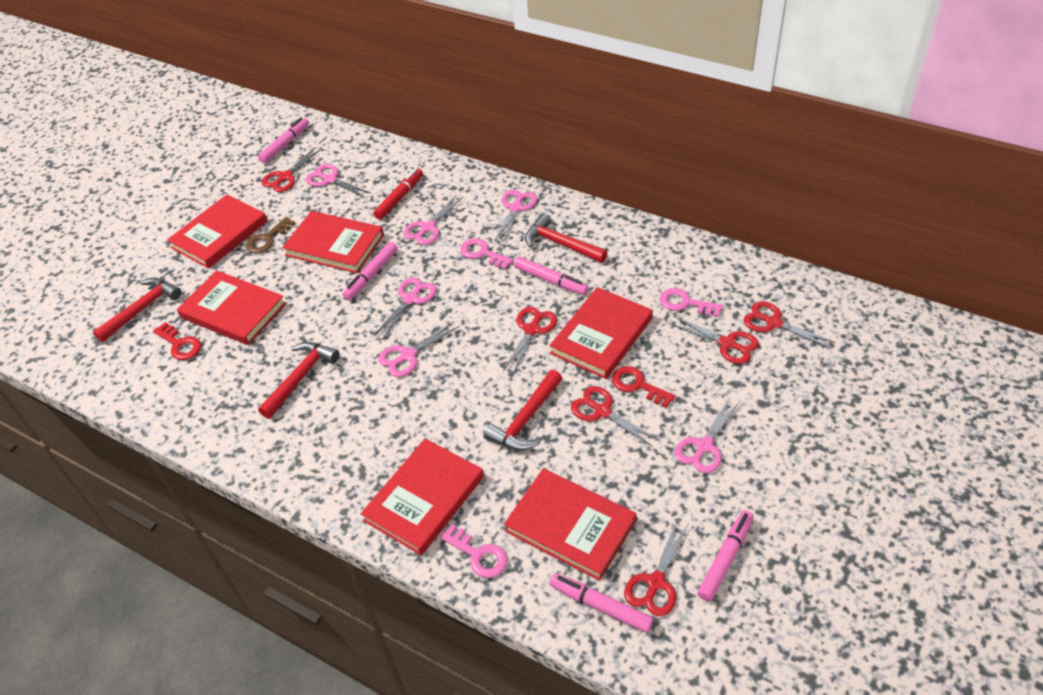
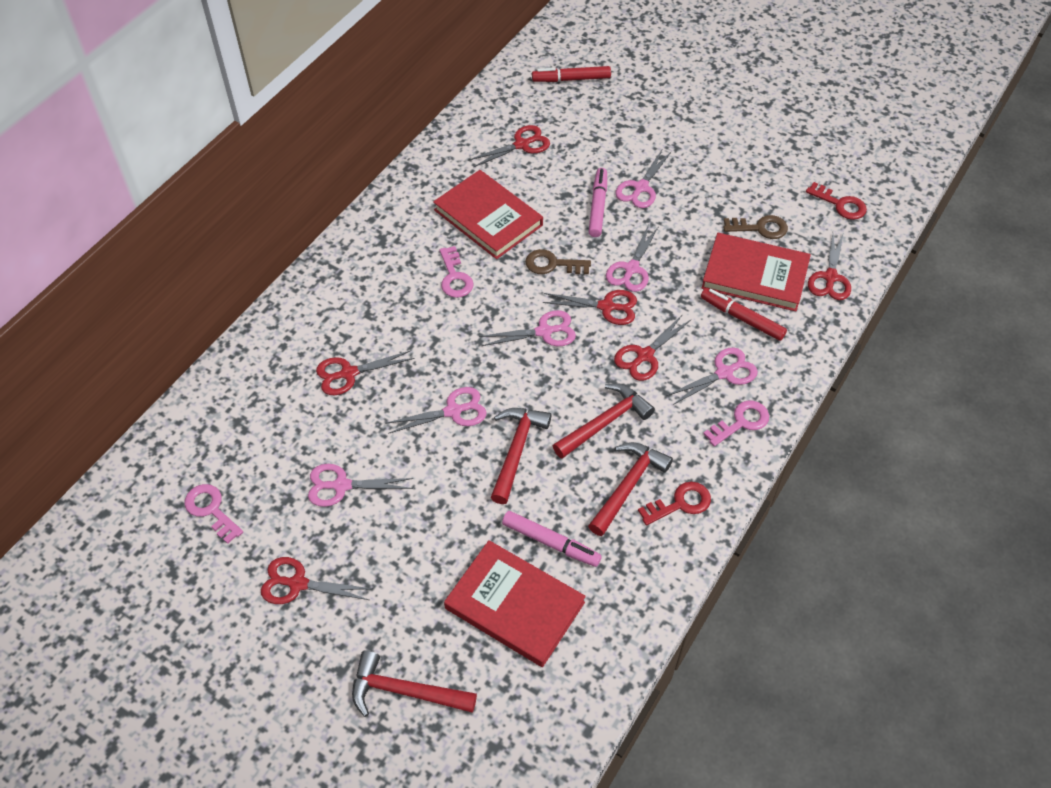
brown key: [246,217,296,253] = 1 -> [525,249,591,274] [723,215,788,239] = 2
pink marker: [258,117,309,163] [343,242,398,300] [514,257,589,295] [550,573,654,633] [697,510,754,602] = 5 -> [502,511,602,567] [588,168,607,237] = 2
red book: [167,194,268,269] [177,270,286,345] [282,211,384,273] [361,439,484,556] [504,469,637,581] [549,287,653,379] = 6 -> [433,170,543,259] [444,540,586,667] [702,233,811,312] = 3
red marker: [373,168,423,220] = 1 -> [532,66,611,82] [701,288,787,341] = 2

